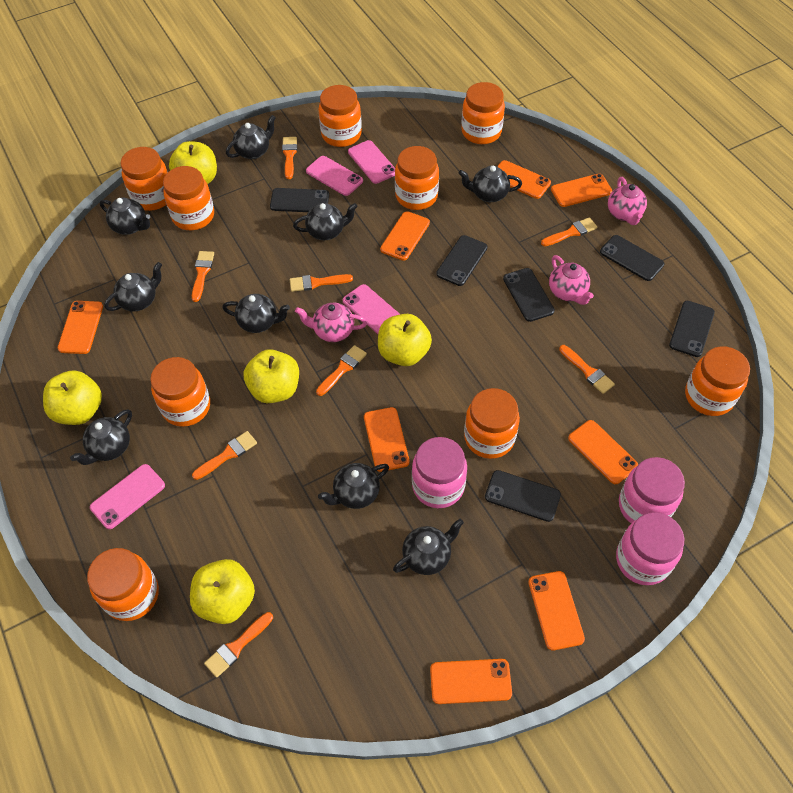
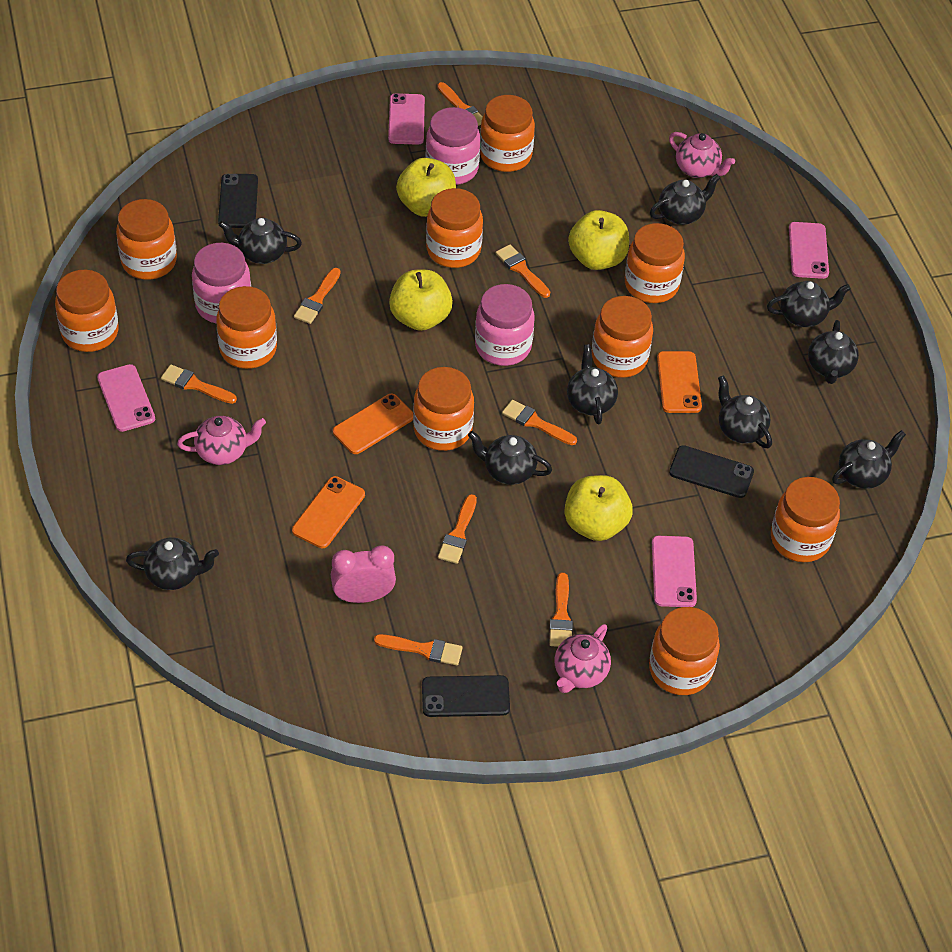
black phone: [270,188,329,212] [436,235,487,286] [485,470,561,522] [503,268,555,322] [600,235,664,281] [669,301,715,357] = 6 -> [218,174,258,228] [422,675,510,717] [669,445,754,498] = 3
orange jar: [87,548,159,621] [120,147,168,211] [150,357,210,427] [163,166,214,230] [318,85,362,147] [395,146,439,210] [461,82,505,144] [464,388,520,459] [685,346,750,416] = 9 -> [55,270,119,352] [116,199,177,280] [216,286,277,369] [413,367,474,451] [426,188,483,268] [480,95,535,172] [592,296,653,378] [625,223,685,303] [649,607,720,695] [771,477,840,562] = 10
orange phone: [58,301,103,354] [364,407,410,472] [380,211,430,261] [430,659,512,704] [497,160,551,199] [528,571,585,651] [551,174,612,207] [568,420,638,484] = 8 -> [292,476,365,548] [333,394,413,454] [657,351,702,413] = 3
pink clock: none = 0 -> [331,546,396,603] = 1
yellow apple: [43,371,102,425] [169,141,217,184] [190,559,255,624] [244,349,299,403] [378,314,432,366] = 5 -> [389,270,453,331] [396,158,456,217] [564,475,633,541] [568,210,629,270] = 4

